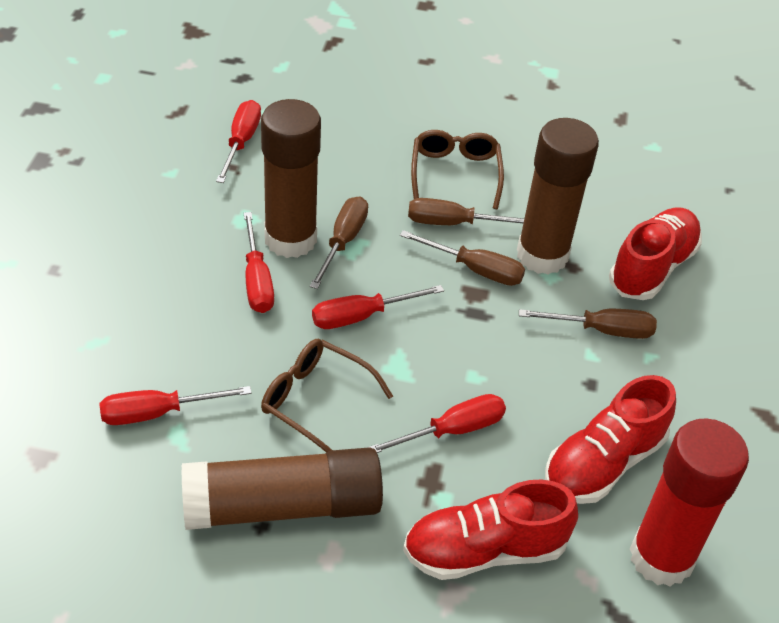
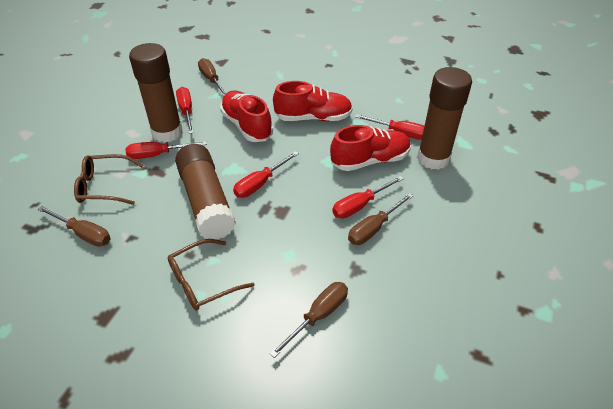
red glue stick: [630,418,749,587] = 1 -> none = 0

